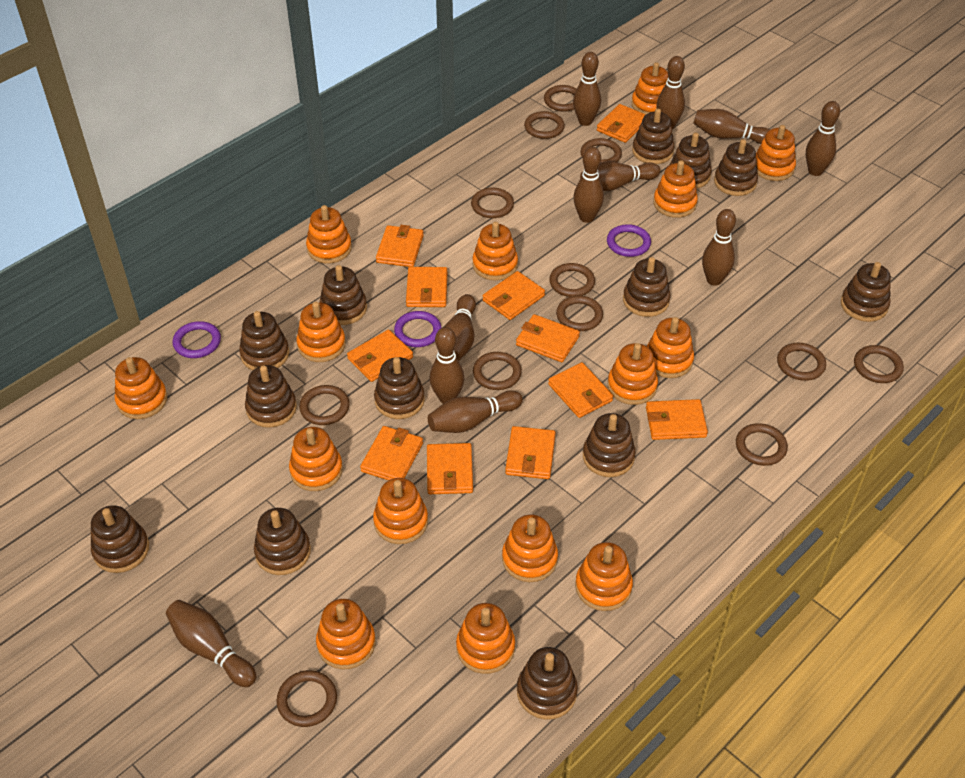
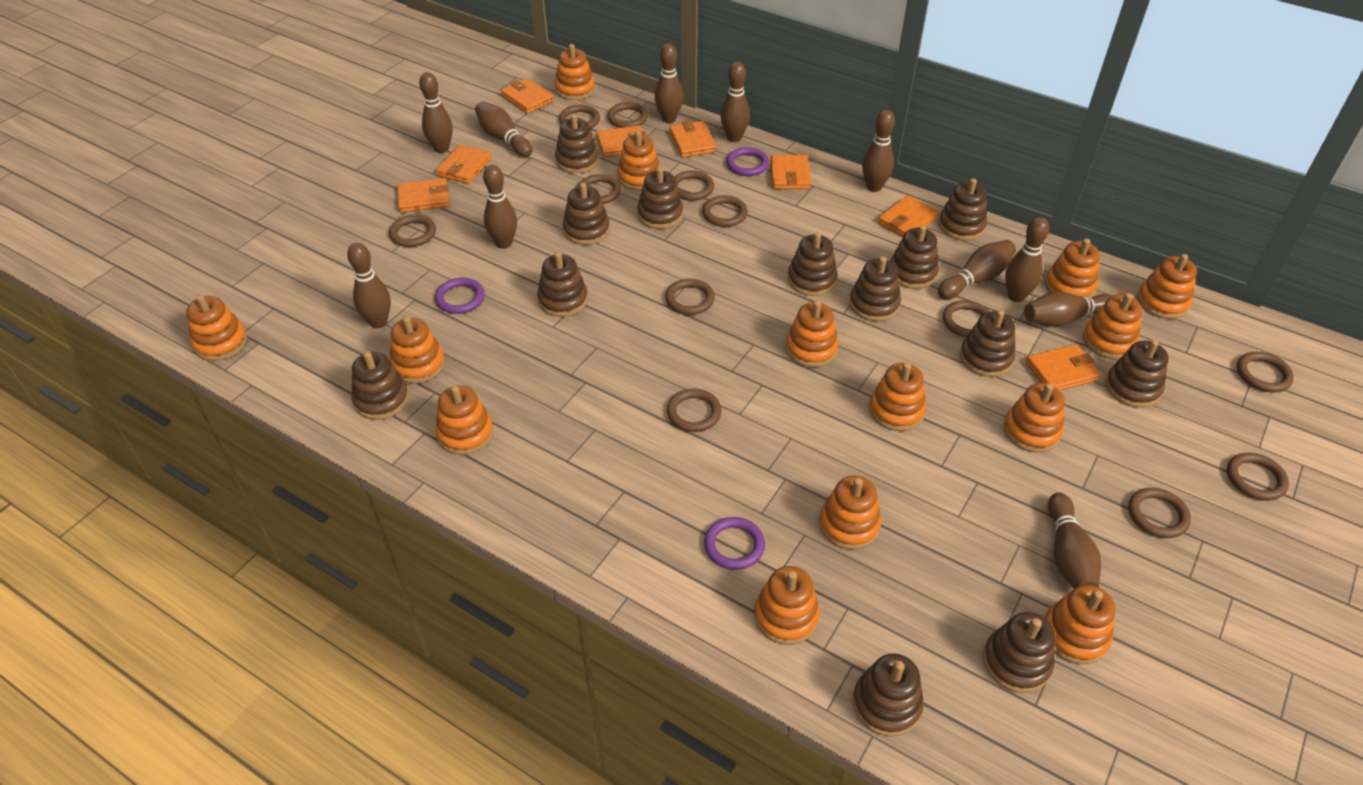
orange stacking toy: [115,357,167,419] [289,427,343,491] [296,302,346,362] [306,205,352,264] [316,599,376,669] [373,478,428,544] [456,603,515,674] [473,222,518,281] [502,514,558,582] [575,542,633,611] [608,343,658,405] [632,62,668,114] [647,317,694,378] [653,160,698,218] [756,125,796,181] = 15 -> [186,294,247,361] [390,316,445,384] [435,385,493,455] [555,44,595,100] [617,131,661,191] [754,566,820,645] [785,301,839,367] [820,476,881,550] [869,362,926,431] [1004,383,1065,453] [1044,585,1116,664] [1045,239,1100,298] [1083,293,1142,360] [1137,254,1197,319] = 14
orange wallet: [347,330,413,382] [360,426,423,481] [376,225,424,267] [406,267,447,307] [427,443,473,494] [483,271,545,320] [505,426,556,479] [516,314,580,362] [548,362,613,418] [597,104,646,143] [646,399,708,440] = 11 -> [397,178,449,213] [436,144,492,184] [501,78,554,114] [596,125,647,158] [670,121,716,158] [770,155,811,189] [878,196,939,237] [1026,344,1101,391] = 8

